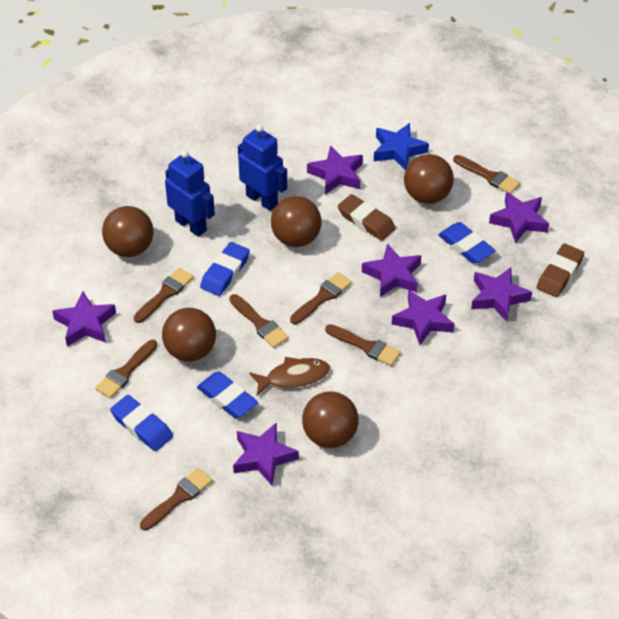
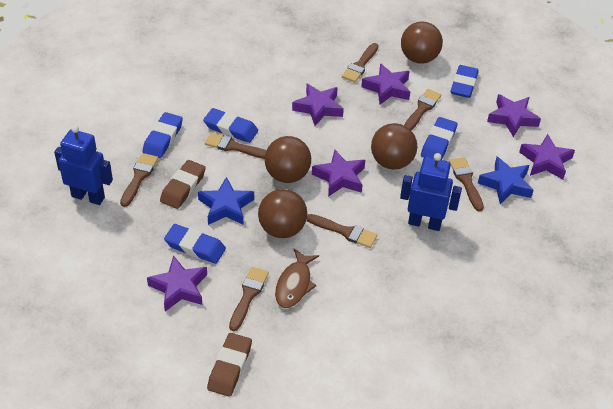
blue eraser: [110,395,173,451] [197,372,258,418] [200,242,250,296] [438,222,496,264] = 4 -> [142,112,183,158] [164,224,226,264] [203,108,258,143] [421,117,457,160] [451,65,479,98] = 5
blue star: [374,123,429,170] = 1 -> [198,177,254,225] [478,157,533,204] = 2
brown ball: [102,206,153,257] [162,308,216,362] [271,196,321,247] [302,391,359,448] [404,154,454,204] = 5 -> [258,189,307,238] [265,136,311,183] [371,123,417,170] [401,22,443,64] = 4
purple star: [52,291,116,346] [233,422,299,485] [307,145,363,194] [362,243,421,297] [392,290,454,345] [471,267,532,322] [489,192,549,243] = 7 -> [147,255,207,311] [292,84,344,126] [312,150,365,197] [361,63,410,105] [487,94,541,137] [519,134,575,179] = 6

